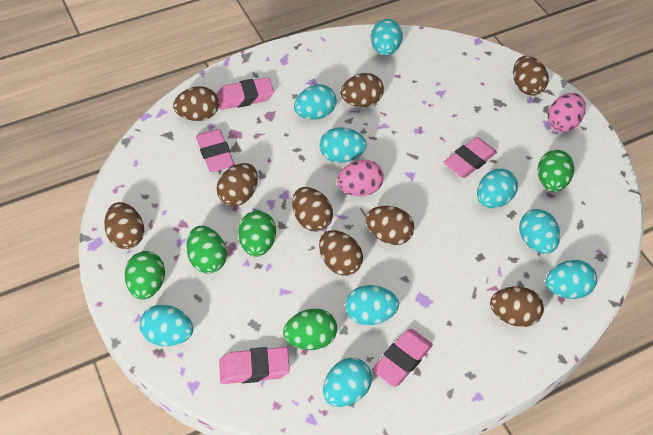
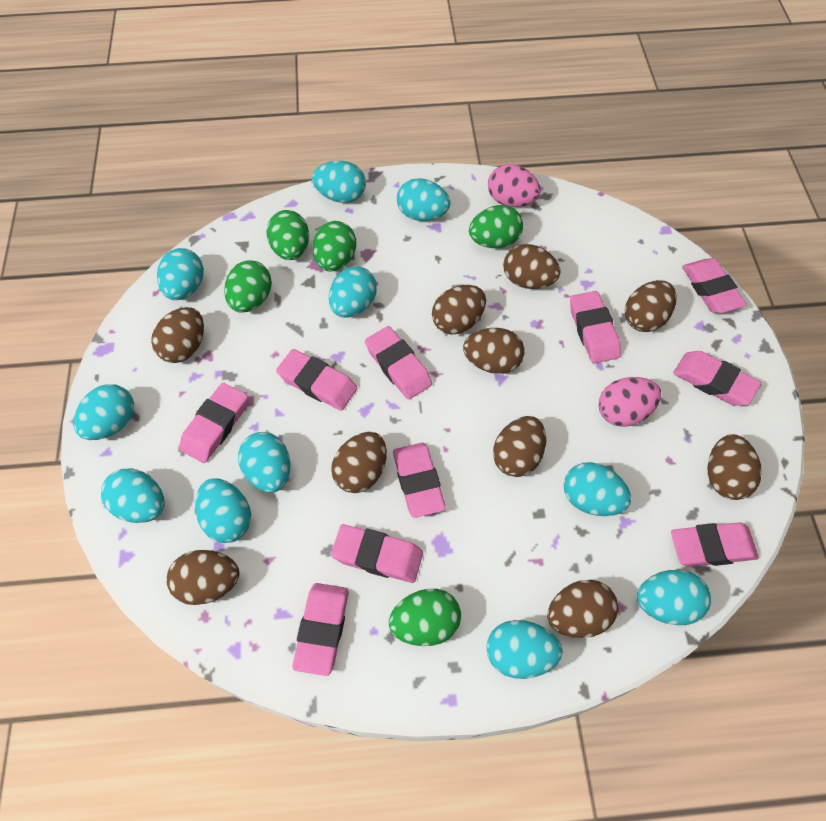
brown egg: [104,202,144,249] [173,86,219,121] [216,163,258,206] [292,187,333,232] [319,230,363,276] [340,73,384,107] [366,206,414,245] [490,287,544,327] [513,56,549,96] = 9 -> [151,307,204,363] [166,550,239,605] [331,432,387,493] [432,285,486,335] [463,328,525,374] [493,416,546,477] [503,244,561,289] [548,580,618,638] [625,280,676,332] [708,434,762,500] = 10
pink eraser: [196,129,235,172] [216,77,274,110] [219,347,290,384] [372,329,433,387] [444,137,497,178] = 5 -> [179,383,248,463] [276,349,357,411] [292,583,349,676] [331,524,423,583] [365,326,432,400] [393,443,446,518] [570,291,621,364] [671,522,759,567] [673,351,761,406] [682,258,747,313] = 10
turquoise egg: [140,305,193,346] [294,85,337,120] [319,127,367,163] [323,358,372,407] [345,285,399,325] [371,19,403,56] [477,169,518,208] [519,209,560,254] [546,260,597,299] = 9 -> [73,384,134,440] [101,468,165,523] [157,248,204,300] [195,478,251,543] [238,432,290,493] [312,161,366,203] [329,266,377,318] [397,178,450,221] [486,620,563,679] [564,462,631,516] [637,570,711,625] = 11

